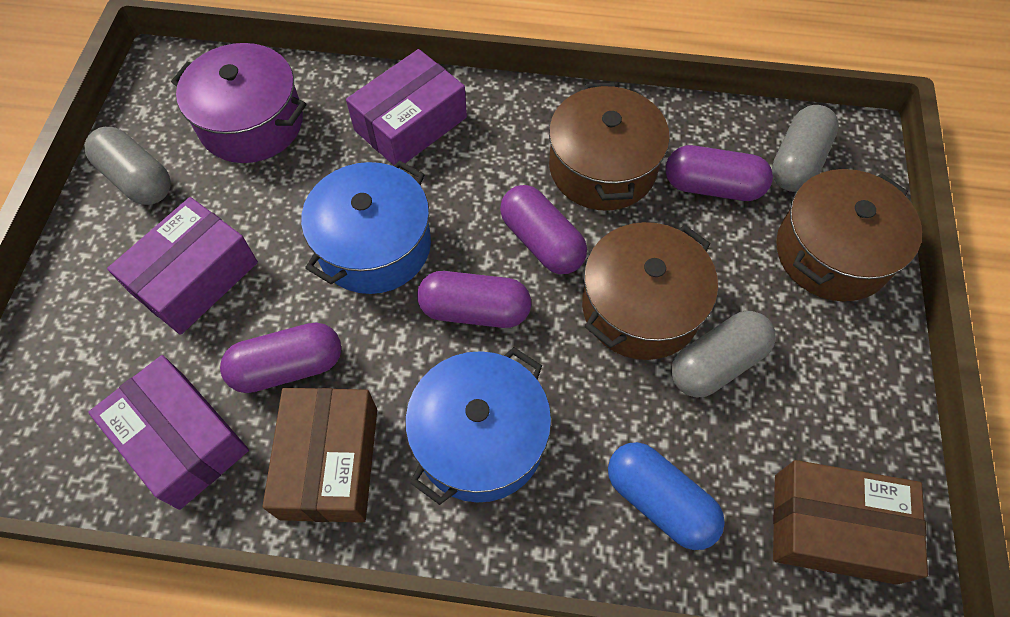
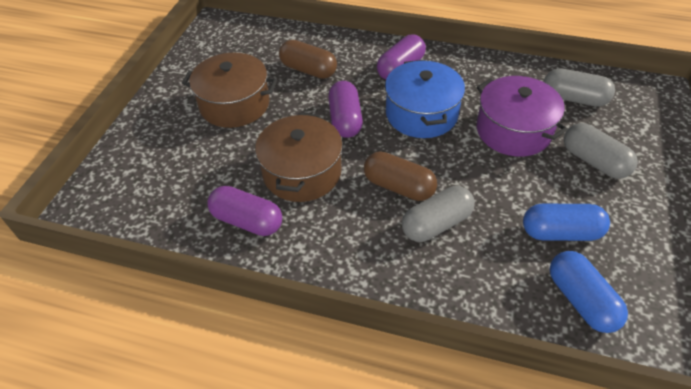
blue capsule: [608,442,725,550] = 1 -> [523,204,610,241] [549,251,628,333] = 2
blue pot: [301,161,431,294] [405,347,552,505] = 2 -> [385,60,465,138] = 1
brown box: [263,388,377,523] [773,460,928,585] = 2 -> none = 0
brown capsule: none = 0 -> [279,40,337,79] [364,151,437,201] = 2
brown pot: [549,82,670,211] [582,222,718,360] [776,169,922,301] = 3 -> [182,53,277,128] [255,113,343,202] = 2
purple box: [88,355,249,510] [107,197,258,335] [346,49,467,168] = 3 -> none = 0
purple capsule: [220,322,341,393] [417,271,531,328] [500,185,587,274] [665,145,773,201] = 4 -> [207,186,282,236] [328,81,363,138] [377,35,426,80] = 3

